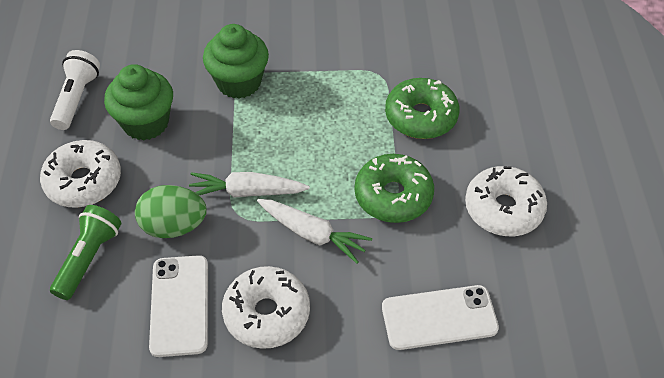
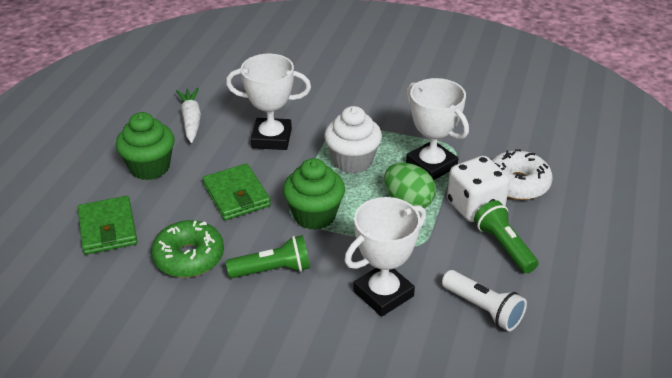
green donut: [355,154,434,223] [385,78,459,139] = 2 -> [151,220,224,277] = 1
green flashlight: [50,205,121,300] = 1 -> [226,235,310,278] [474,200,539,273] = 2
green wallet: none = 0 -> [77,196,138,255] [202,163,271,220] = 2
white carrot: [189,172,310,198] [257,199,372,264] = 2 -> [176,88,201,143] = 1
white cupcake: none = 0 -> [324,106,382,174] = 1
white dice: none = 0 -> [447,156,510,222] = 1
white donut: [40,140,121,208] [222,266,310,349] [465,166,547,236] = 3 -> [492,149,553,200] = 1
white phone: [149,255,208,357] [382,285,499,350] = 2 -> none = 0
white trophy: none = 0 -> [226,54,311,150] [344,197,426,317] [406,78,469,180] = 3

